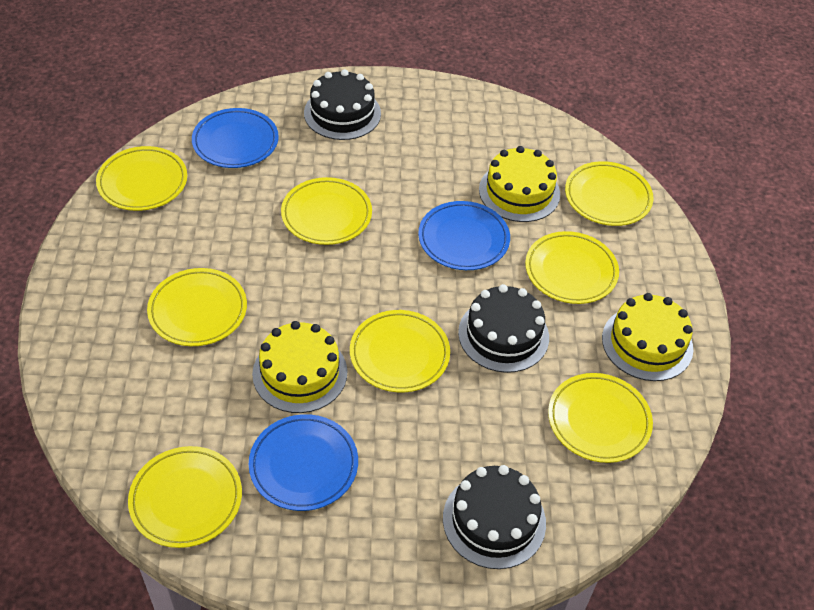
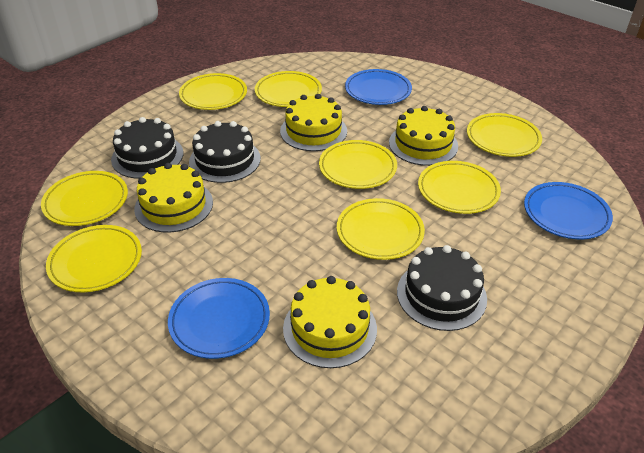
yellow cake: [252,321,347,413] [479,146,560,222] [602,293,693,381] = 3 -> [134,163,213,233] [280,94,347,151] [283,276,377,368] [389,106,458,166] = 4

